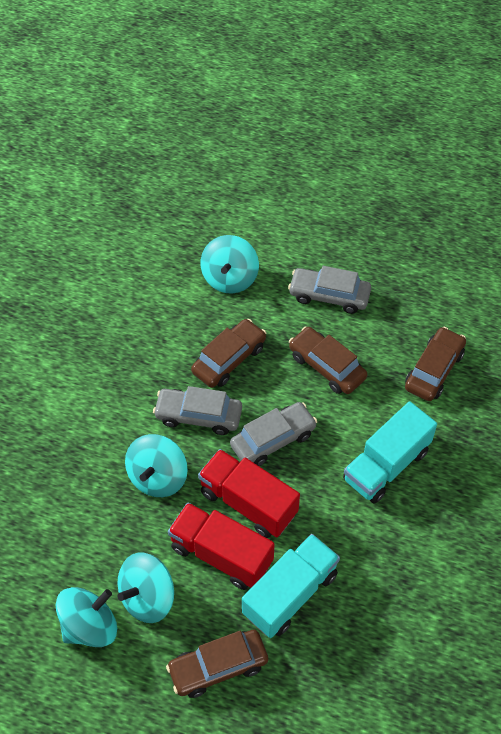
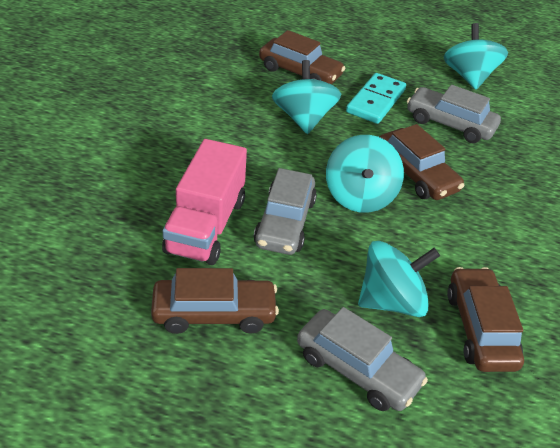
pink truck: none = 0 -> [162,139,247,265] = 1
red truck: [168,503,275,590] [198,449,300,538] = 2 -> none = 0
turquoise domino: none = 0 -> [346,73,406,124] = 1
turquoise truck: [242,534,340,638] [343,401,437,504] = 2 -> none = 0

